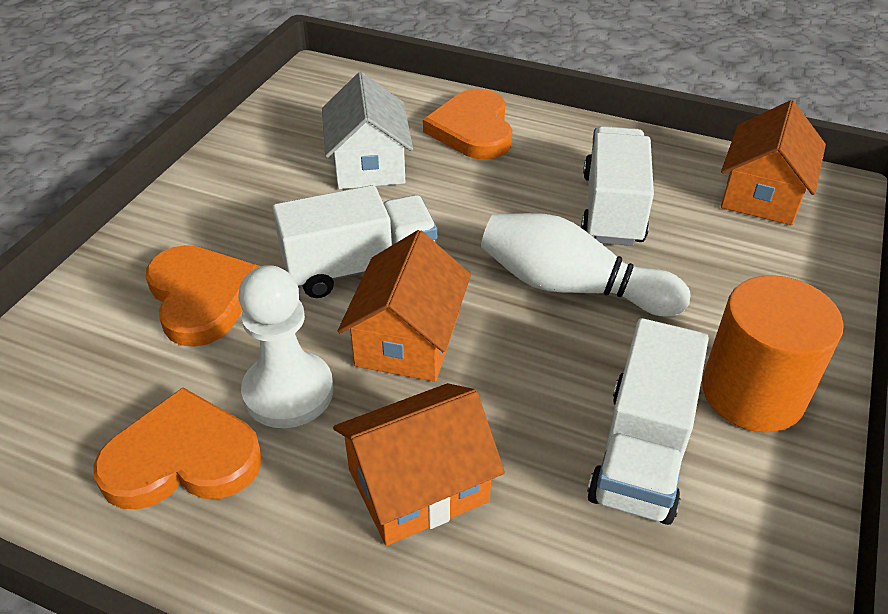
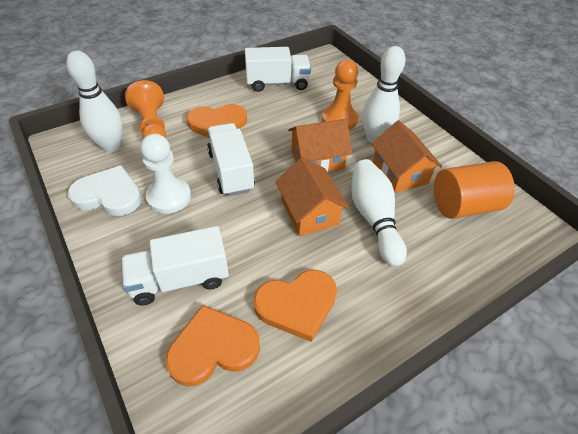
orange pawn: none = 0 -> [125,80,166,139] [322,59,358,130] = 2
white bowling pin: [481,213,690,317] = 1 -> [66,51,123,152] [351,159,407,266] [362,46,405,143] = 3
white heart: none = 0 -> [68,165,142,216] = 1
white house: [322,72,413,189] = 1 -> none = 0

